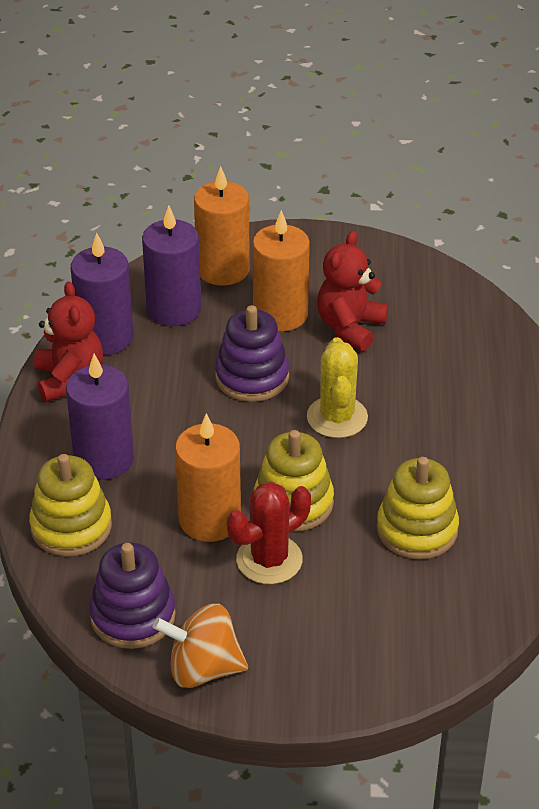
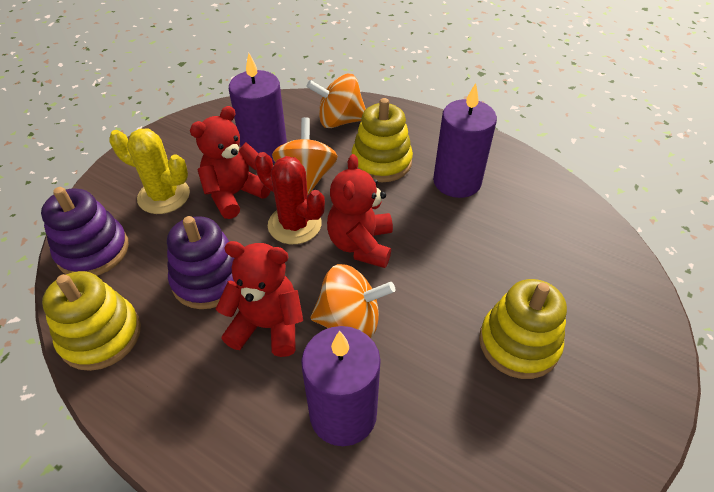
orange candle: [175,413,241,542] [194,166,250,286] [253,210,310,332] = 3 -> none = 0
orange spinning top: [153,604,248,688] = 1 -> [272,117,338,195] [306,73,366,128] [310,264,395,338] = 3
red teddy bear: [34,282,103,402] [317,231,388,351] = 2 -> [190,106,271,219] [216,241,303,357] [327,154,393,268] = 3

